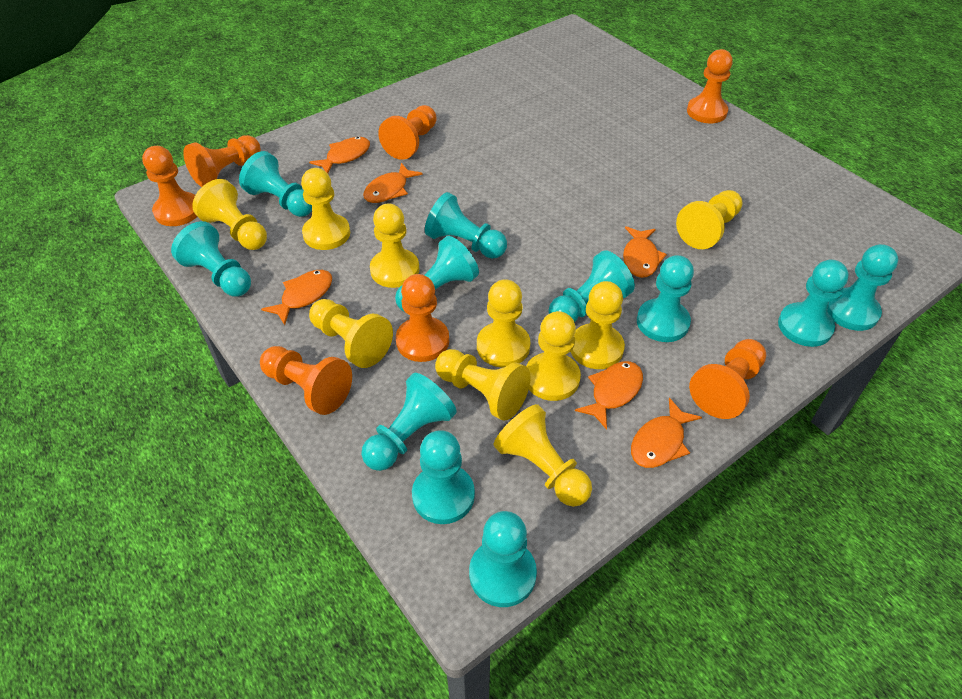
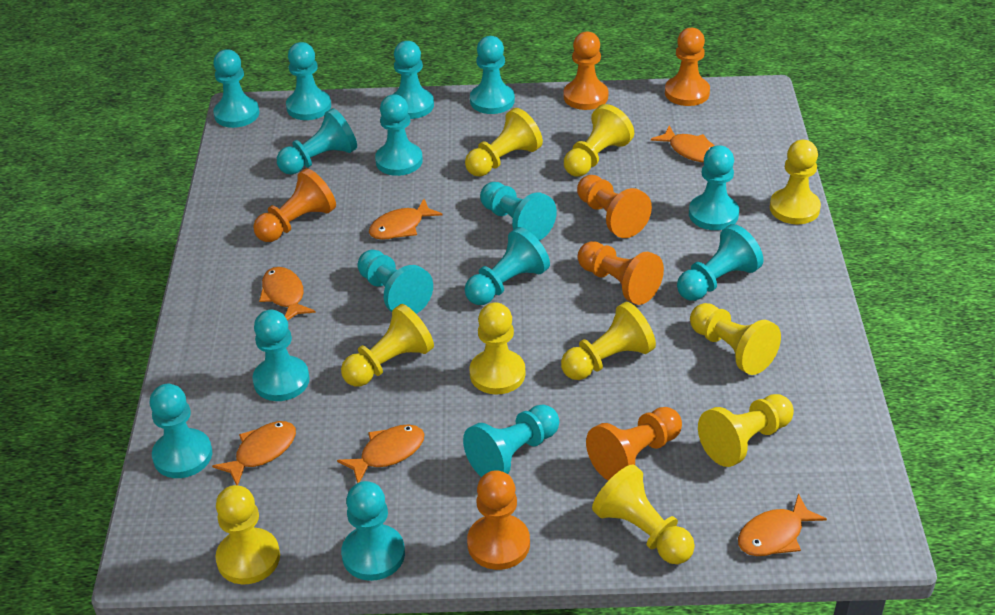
turquoise pawn: [171,221,251,296] [239,151,312,217] [361,373,457,471] [395,236,479,312] [412,430,475,524] [425,192,507,259] [469,511,537,607] [548,251,635,322] [637,255,694,342] [778,259,849,347] [827,244,898,331] = 11 -> [150,384,212,478] [213,49,259,128] [253,310,310,401] [277,108,357,175] [286,42,331,120] [341,481,405,581] [358,250,433,314] [375,94,423,176] [392,41,434,119] [463,405,559,477] [465,227,550,305] [470,36,515,114] [480,182,557,241] [677,224,763,301] [689,145,739,230] = 15

